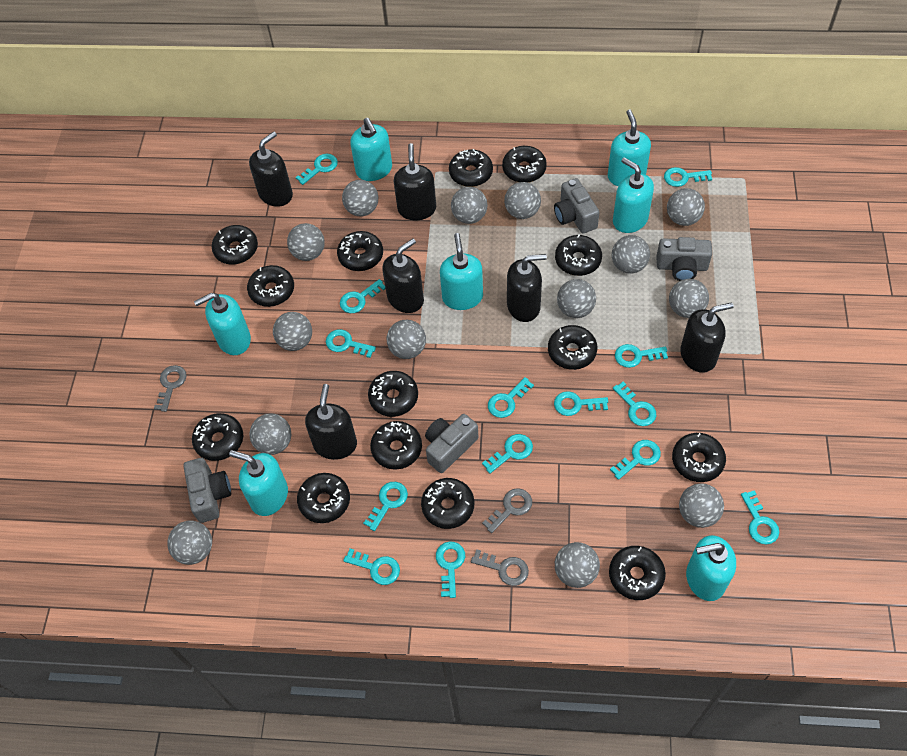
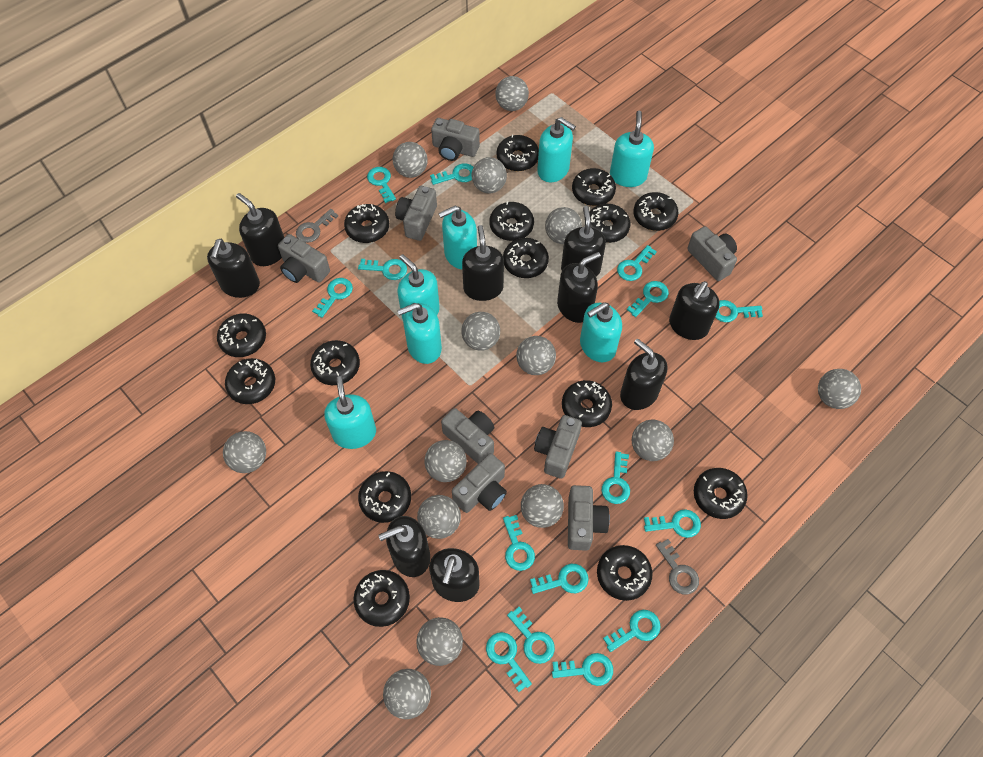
black donut: [192,413,243,461] [212,225,258,265] [247,265,294,307] [297,473,350,523] [337,231,383,271] [368,371,418,417] [370,421,422,470] [421,478,474,529] [449,149,493,187] [502,146,547,183] [548,325,597,370] [555,234,602,276] [609,546,666,600] [672,433,726,482] = 14 -> [217,313,266,357] [225,358,275,404] [310,340,360,385] [344,204,389,243] [353,570,410,627] [358,471,411,523] [490,202,534,241] [496,135,539,171] [503,238,549,278] [562,380,612,427] [572,168,616,206] [589,204,630,243] [597,545,653,601] [633,192,679,231] [694,468,748,519] = 15
black soap dispenser: [249,131,293,207] [305,384,357,460] [382,239,424,313] [394,143,436,220] [507,254,547,322] [680,302,734,373] = 6 -> [207,239,260,298] [236,193,284,266] [378,516,430,577] [429,548,480,602] [462,225,504,301] [557,252,601,323] [561,206,606,277] [620,338,667,410] [669,281,720,340] = 9
grey camera: [183,458,231,523] [425,414,478,473] [554,178,600,234] [657,237,712,281] = 4 -> [278,234,330,283] [395,186,437,241] [431,118,480,161] [441,408,495,464] [452,453,507,513] [534,415,582,479] [568,485,610,551] [687,226,737,281] = 8
grey key: [154,365,187,412] [471,549,529,586] [482,488,532,533] = 3 -> [296,209,338,243] [656,539,699,595] = 2
turquoise key: [296,154,338,185] [326,329,376,358] [340,279,386,313] [343,549,400,585] [363,482,408,531] [436,541,465,598] [482,434,533,474] [488,377,534,418] [554,391,608,416] [610,440,661,480] [613,381,656,426] [615,344,668,368] [664,167,712,187] [741,490,780,545] = 14 -> [312,278,353,318] [358,259,407,280] [367,167,396,203] [430,163,473,185] [486,632,532,692] [503,515,535,571] [507,607,555,664] [530,564,589,594] [552,653,613,686] [602,452,630,504] [603,610,661,652] [617,245,657,281] [627,281,669,317] [644,509,701,538] [715,300,763,322] = 15

